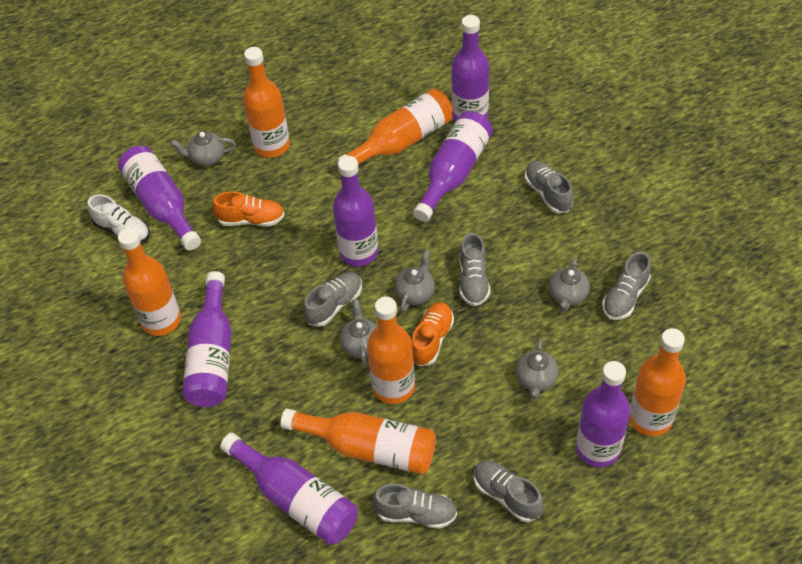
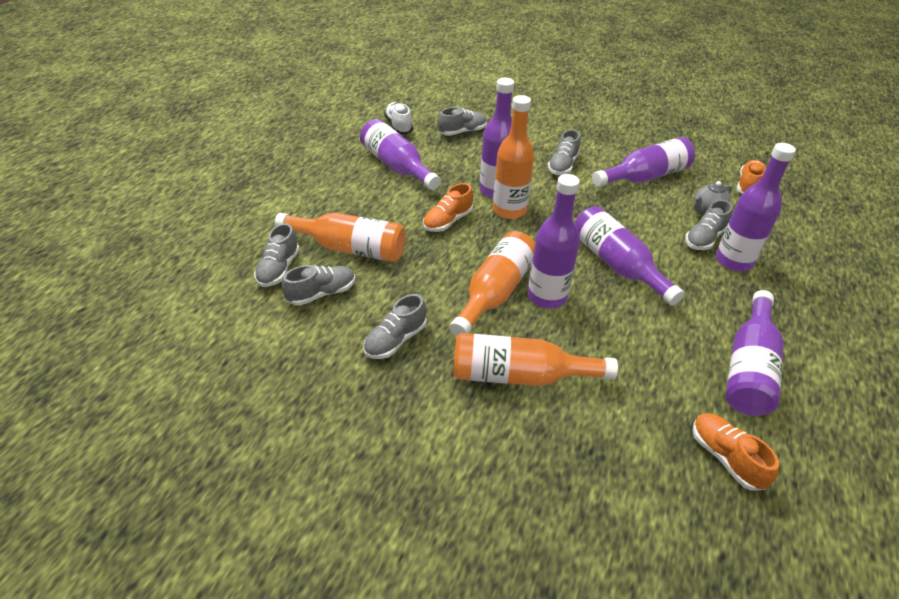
grey teapot: [171,131,236,166] [340,299,377,367] [395,250,435,312] [516,339,558,399] [549,257,590,312] = 5 -> [694,181,732,214] = 1
orange bottle: [118,228,181,336] [243,47,290,158] [281,409,436,474] [337,89,453,165] [367,297,415,404] [629,328,686,436] = 6 -> [275,212,406,262] [450,231,535,337] [453,333,618,386] [493,95,534,219] = 4
orange shoe: [212,191,285,226] [411,302,454,366] = 2 -> [423,183,473,232] [693,413,779,490] [737,160,766,194] = 3

